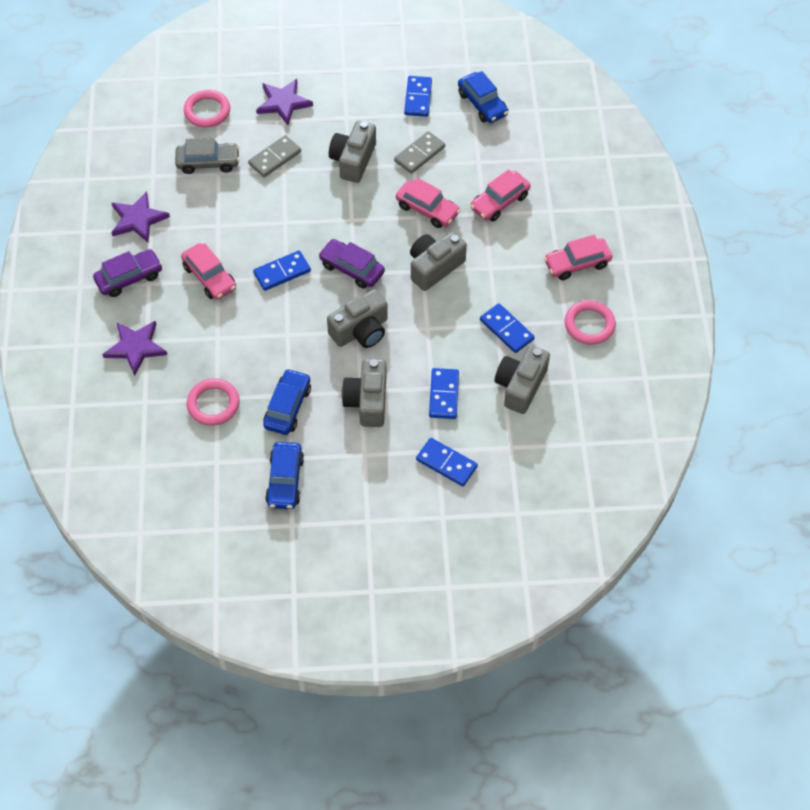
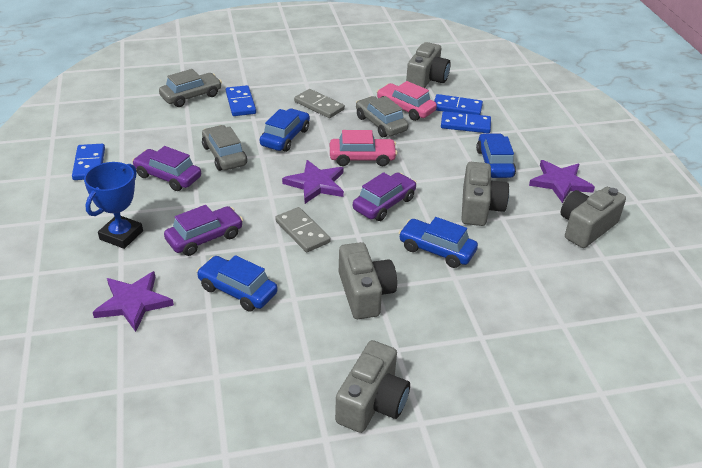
blue car: [263,368,311,435] [265,442,304,509] [458,71,508,123] = 3 -> [196,255,278,312] [260,108,310,152] [399,217,478,268] [476,133,516,178] = 4
blue domino: [253,251,311,291] [404,76,432,117] [416,438,478,486] [429,368,459,419] [480,303,535,353] = 5 -> [72,144,105,180] [226,85,256,116] [434,94,483,115] [441,111,491,133] = 4
blue trophy: none = 0 -> [84,162,143,249] = 1
grey car: [175,138,240,174] = 1 -> [159,69,222,107] [202,125,247,171] [356,96,408,137] = 3
pink car: [181,243,236,300] [396,178,461,228] [470,169,531,221] [544,234,612,280] = 4 -> [330,130,397,166] [377,81,437,121] = 2
pink ring: [184,90,230,127] [186,378,240,426] [565,300,616,345] = 3 -> none = 0
purple car: [93,249,163,297] [318,239,385,289] = 2 -> [132,146,201,191] [164,205,243,256] [353,172,417,221] = 3

